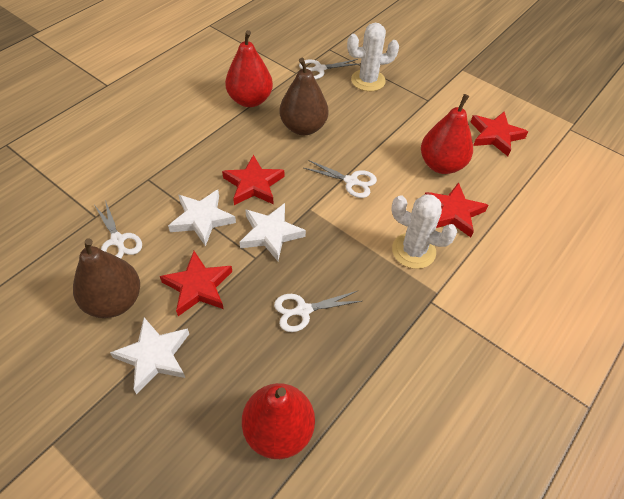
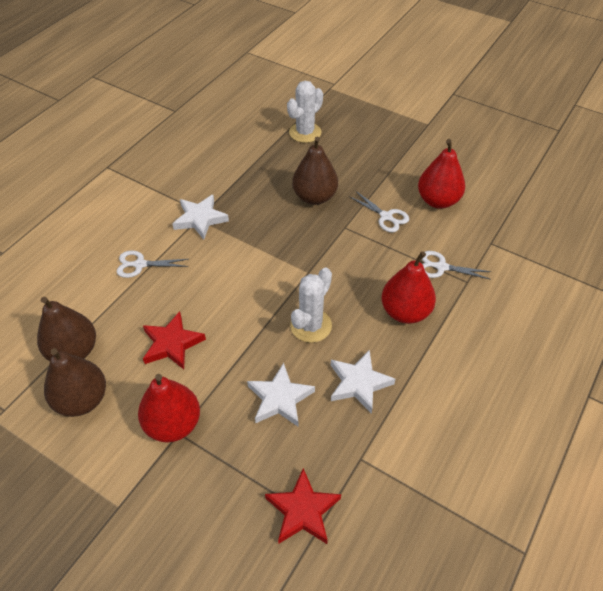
brown pear: [73,238,140,318] [280,58,328,135] = 2 -> [37,297,96,361] [44,348,106,417] [292,137,338,205] = 3
red star: [160,251,232,316] [222,155,284,205] [425,182,488,237] [471,111,528,156] = 4 -> [143,311,206,369] [265,468,341,544] = 2
white scissors: [94,200,142,259] [274,291,362,332] [299,59,360,79] [304,160,377,198] = 4 -> [117,250,188,278] [349,191,409,232] [422,251,492,280] = 3

